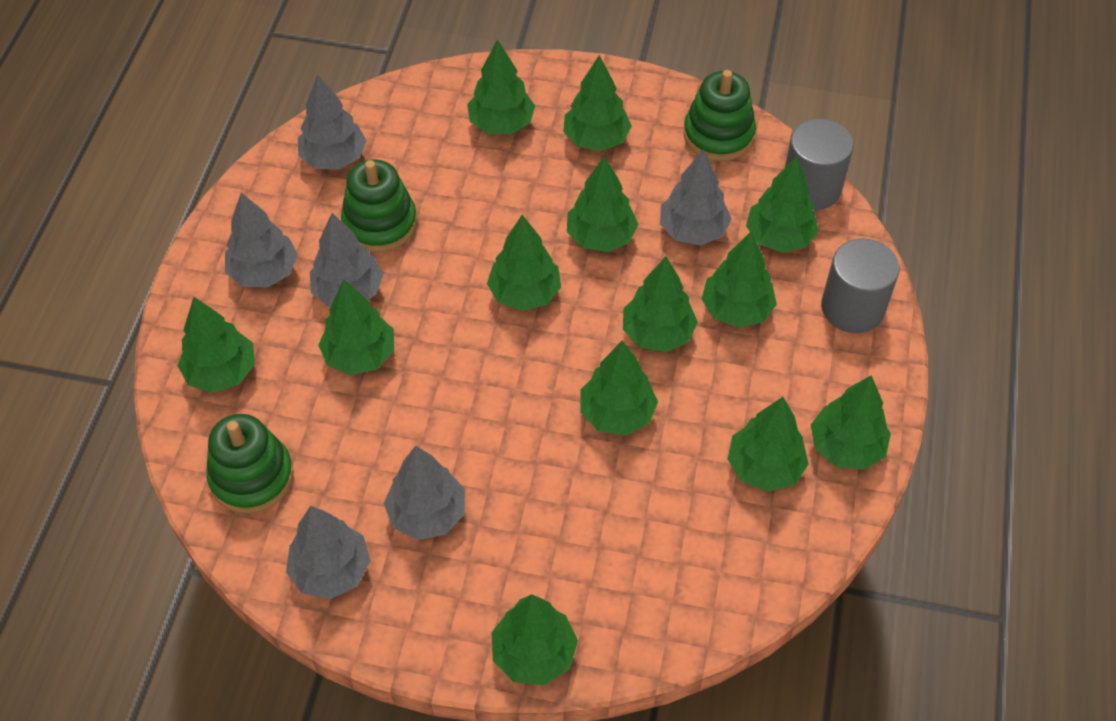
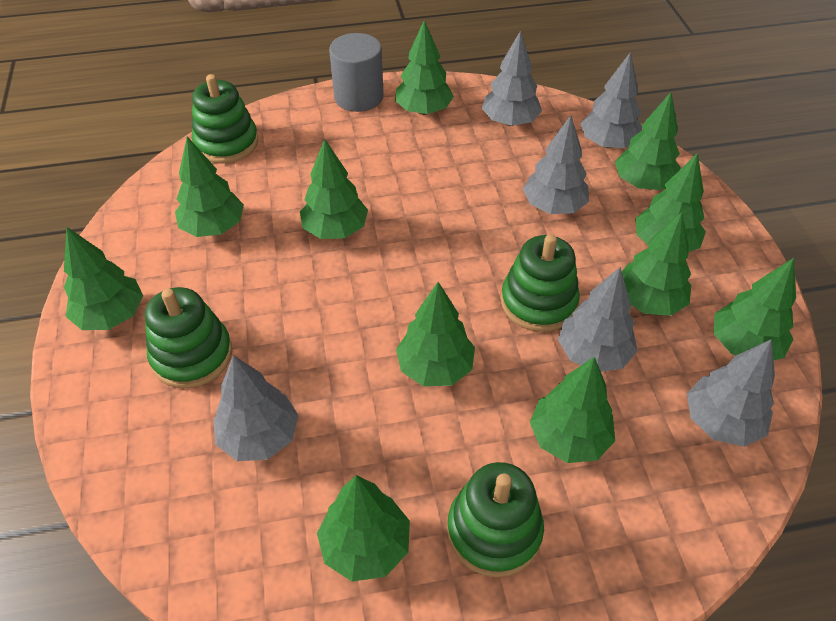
green stacking toy: [206,414,294,514] [341,159,417,252] [684,70,756,161] = 3 -> [145,287,233,388] [192,74,258,164] [447,462,544,577] [501,234,580,332] = 4
green tree: [177,297,255,393] [318,279,394,375] [467,39,535,134] [487,215,561,311] [492,594,578,685] [563,55,632,151] [567,156,638,252] [580,340,658,436] [623,257,698,352] [701,232,777,328] [728,397,809,492] [746,156,819,253] [811,375,891,470] = 13 -> [64,227,143,330] [175,136,244,237] [300,139,368,239] [317,475,410,582] [395,20,454,115] [396,282,475,386] [530,357,615,463] [615,92,680,190] [622,212,691,316] [635,153,706,252] [714,258,796,360] = 11
grey cylinder: [785,119,853,210] [821,238,899,333] = 2 -> [329,33,384,112] = 1

